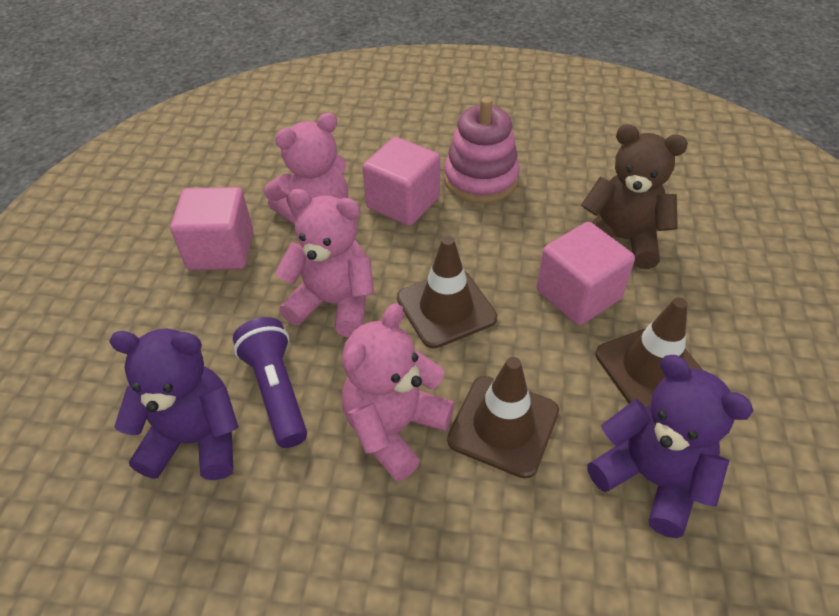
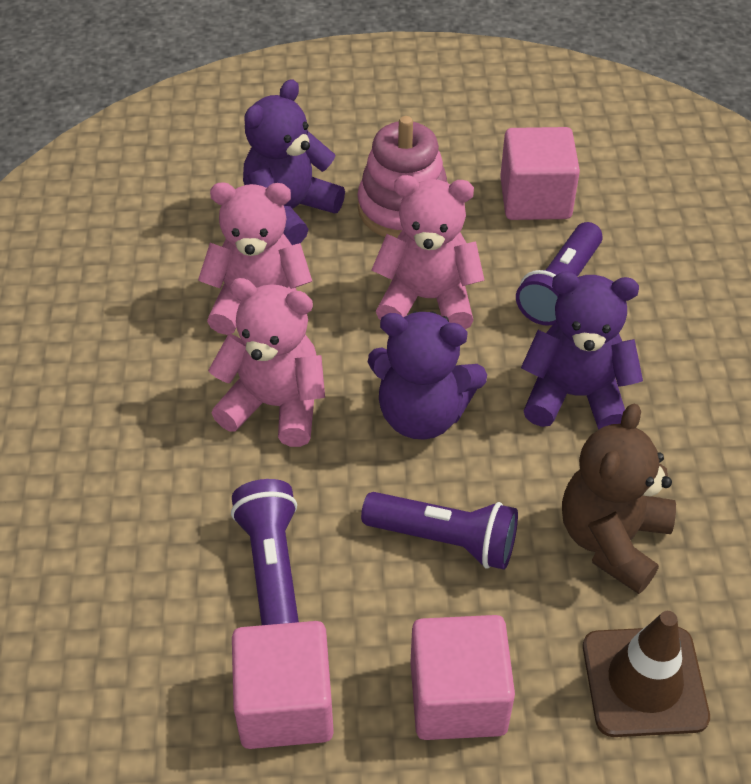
brown traffic cone: [397,236,497,349] [447,357,559,479] [595,297,704,407] = 3 -> [583,611,710,737] = 1
purple flashlight: [233,317,307,448] = 1 -> [231,479,299,625] [361,492,518,570] [516,222,603,326] = 3
purple teddy bear: [109,329,239,480] [587,355,754,538] = 2 -> [243,79,345,245] [368,311,487,440] [521,272,643,430] = 3

